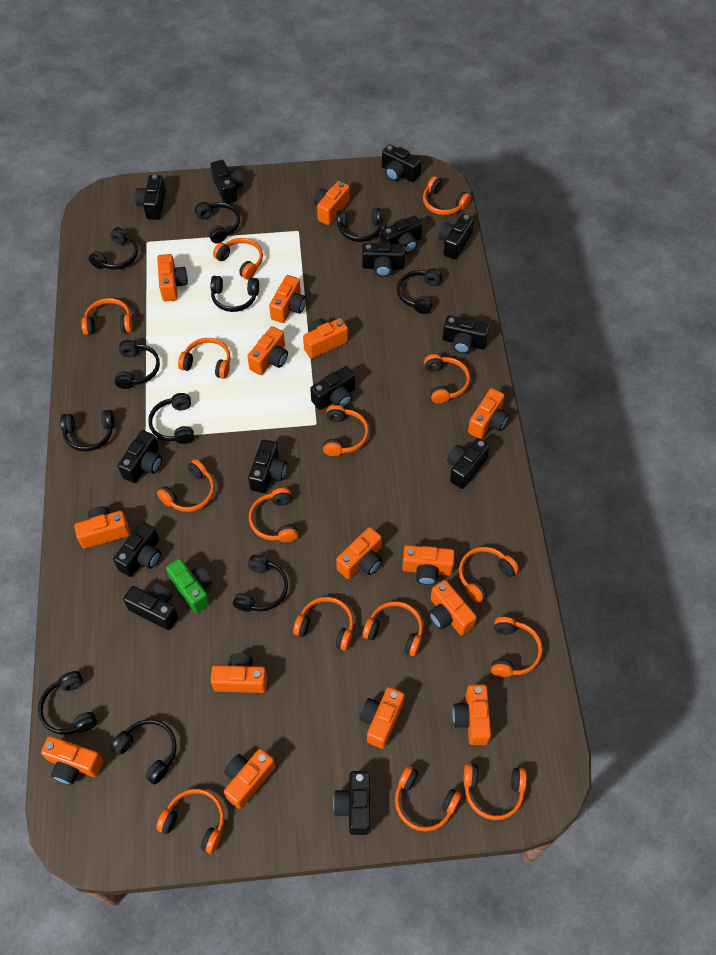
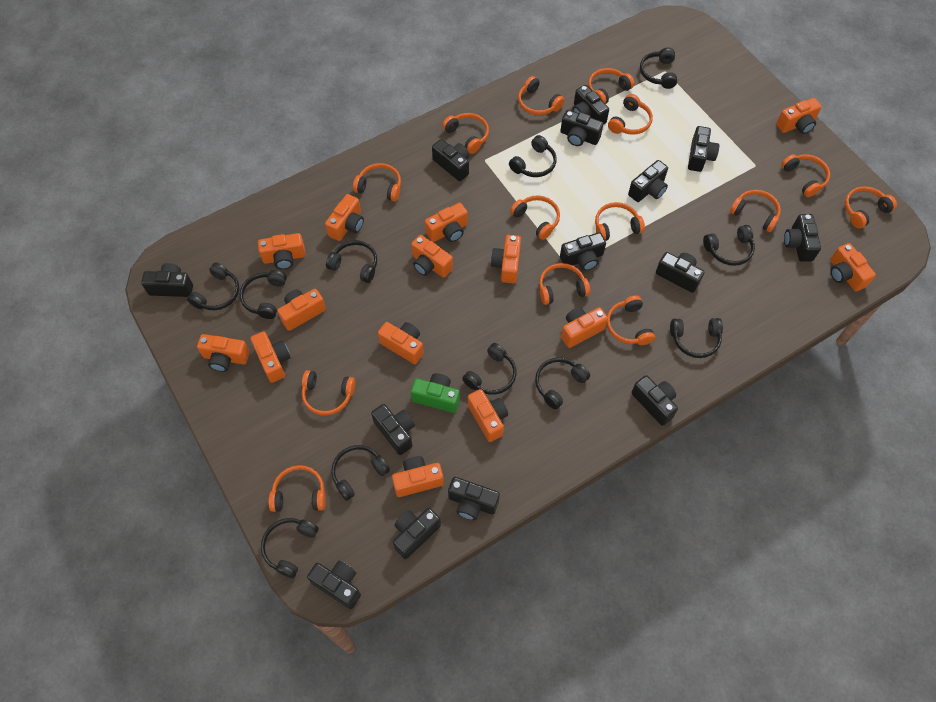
orange camera: [41,736,104,785] [74,506,130,549] [157,254,188,302] [210,653,267,693] [224,749,276,809] [247,326,288,375] [269,275,306,323] [303,318,348,359] [314,181,350,225] [336,527,382,579] [359,687,405,749] [402,545,455,585] [429,580,477,635] [453,684,491,745] [468,388,509,439] = 15 -> [197,334,250,372] [250,331,291,383] [258,233,306,269] [277,289,326,331] [325,194,364,241] [378,322,424,364] [392,456,444,497] [411,235,453,278] [425,203,468,242] [468,389,508,442] [491,235,521,283] [561,307,608,348] [776,98,822,134] [830,243,876,292] = 14
orange headphones: [81,298,133,335] [156,789,224,854] [157,459,215,512] [178,338,231,379] [213,238,263,280] [249,488,298,542] [293,597,354,651] [323,405,369,456] [362,601,423,656] [395,766,462,832] [423,176,471,215] [424,354,470,404] [459,547,519,603] [463,763,527,820] [491,617,542,677] = 15 -> [268,465,326,512] [302,370,356,415] [353,163,401,201] [442,113,489,154] [510,195,560,240] [518,76,565,115] [539,263,590,305] [588,68,635,104] [595,202,645,241] [607,295,655,345] [608,94,653,135] [730,190,781,232] [781,154,830,197] [845,186,897,229] = 14

